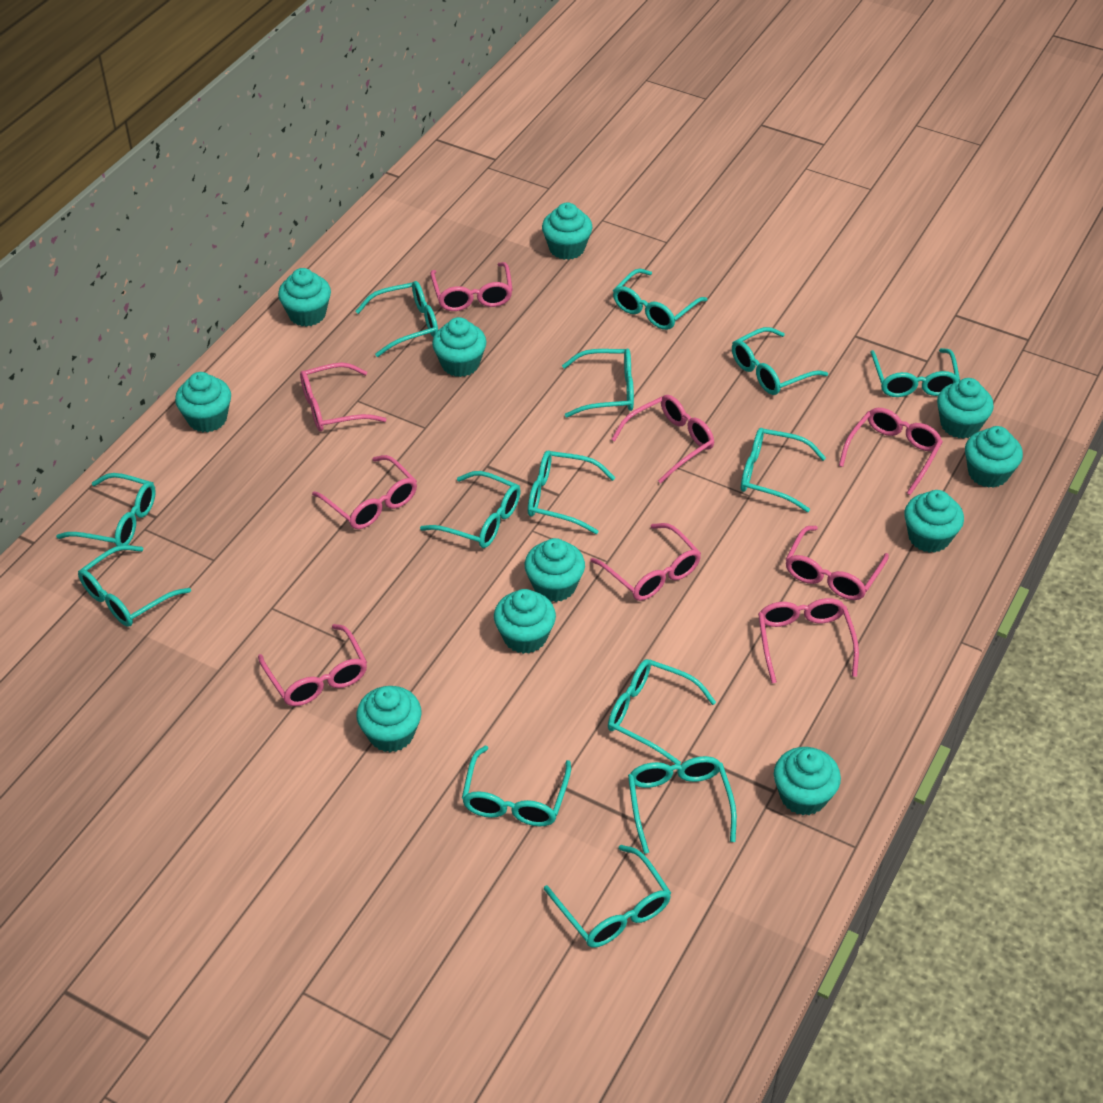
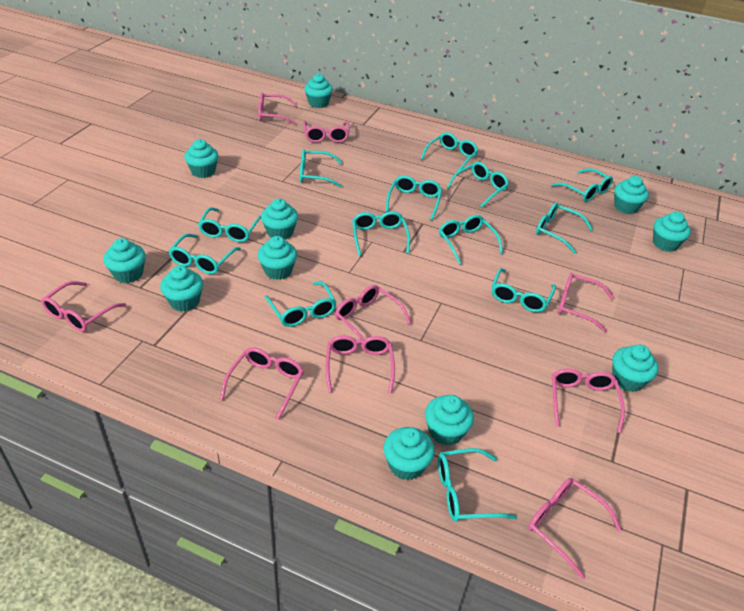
turquoise glasses: [56,473,156,546] [78,545,191,627] [356,281,438,357] [420,471,521,548] [462,746,571,827] [528,450,615,534] [544,845,671,948] [562,349,634,418] [608,659,716,765] [613,268,707,330] [628,756,737,854] [732,327,828,395] [741,428,826,512] [870,348,960,397] = 14 -> [168,233,241,274] [198,207,261,242] [265,281,337,327] [300,149,342,187] [352,211,410,256] [386,175,442,221] [421,132,478,172] [438,448,517,522] [439,215,503,265] [447,162,509,207] [492,268,556,312] [536,203,593,254] [552,168,613,202] = 13

